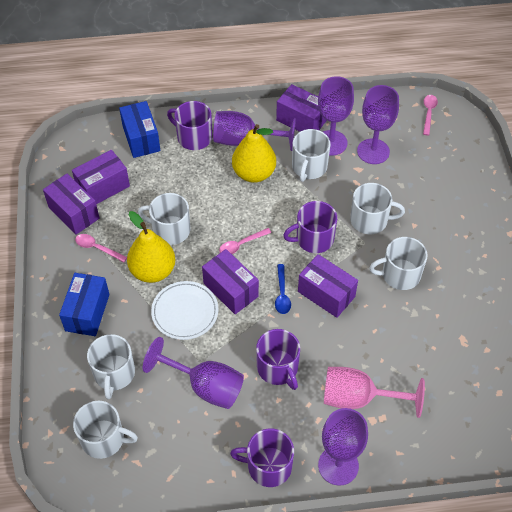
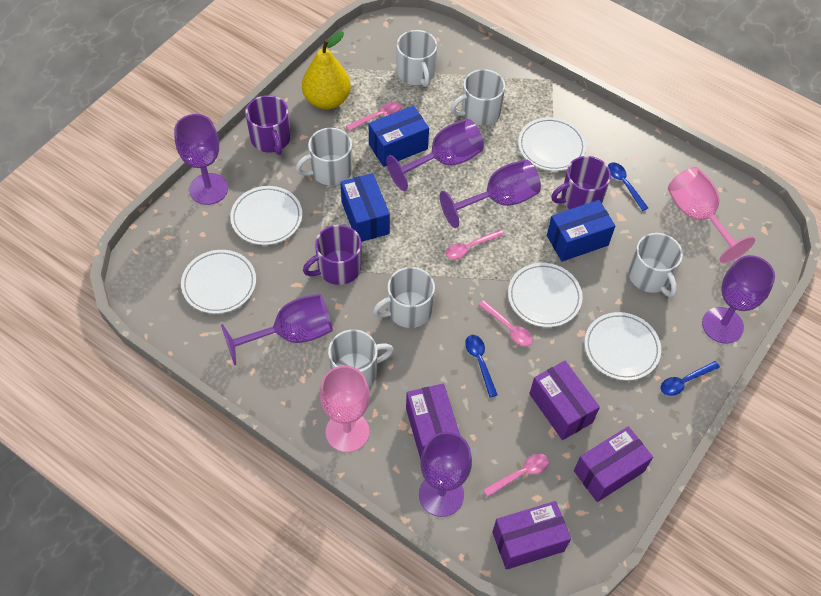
blue box: [59,273,110,336] [119,101,160,158] = 2 -> [340,173,390,242] [369,106,429,167] [547,200,615,262] = 3
blue spoon: [275,264,291,314] = 1 -> [465,335,498,397] [608,162,648,211] [661,361,720,396] = 3
pink goblet: [324,367,425,418] = 1 -> [320,365,370,453] [668,167,755,263] = 2
pink spoon: [75,234,127,262] [219,228,271,254] [423,95,438,135] = 3 -> [346,102,401,131] [445,230,504,259] [479,300,533,346] [483,454,549,497] = 4
purple box: [43,174,100,235] [72,150,130,204] [202,249,259,314] [276,84,327,132] [298,254,358,318] = 5 -> [406,383,460,459] [492,501,571,570] [529,361,600,440] [574,426,653,502] = 4
purple goblet: [143,337,244,409] [213,111,296,151] [318,76,354,156] [318,408,368,486] [357,85,399,164] = 5 -> [174,114,228,205] [221,294,333,365] [386,119,484,191] [419,432,472,517] [440,159,541,228] [702,255,775,344] = 6
purple mug: [167,101,212,150] [230,428,294,487] [256,329,300,390] [283,201,337,253] = 4 -> [245,95,291,155] [303,225,362,285] [551,156,611,209] = 3
white plate: [151,281,218,340] = 1 -> [181,250,256,314] [230,186,302,245] [508,263,583,327] [518,117,586,171] [584,312,661,380] = 5
yellow pear: [127,211,175,283] [232,124,276,183] = 2 -> [302,31,351,109] = 1

